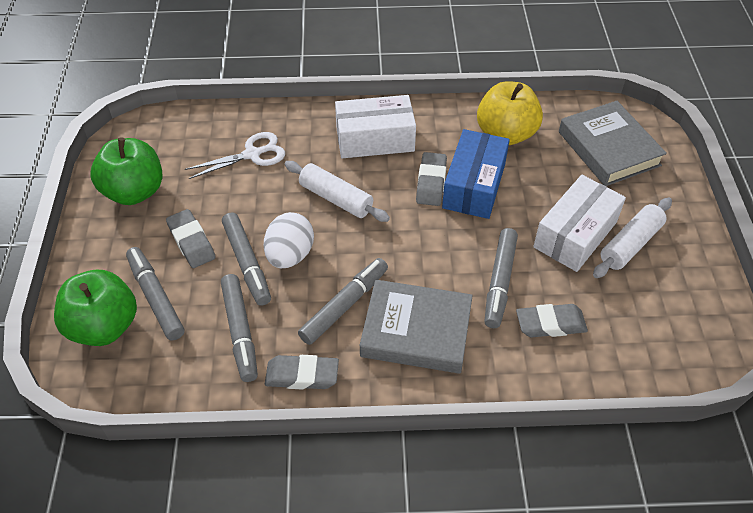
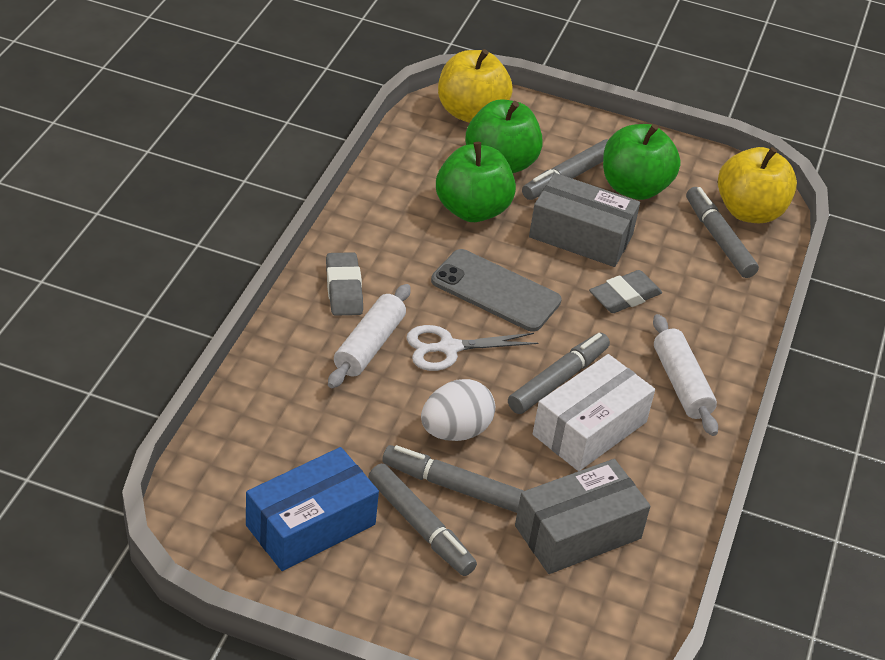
green apple: [54,270,137,346] [91,137,163,205] = 2 -> [436,142,516,222] [465,99,543,173] [603,124,681,200] = 3
grey book: [360,280,473,374] [559,101,667,186] = 2 -> none = 0
grey box: none = 0 -> [515,459,650,574] [529,173,640,267] = 2
grey eraser: [166,209,216,268] [265,355,339,389] [416,152,447,206] [516,304,588,337] = 4 -> [326,252,363,316] [589,270,662,313] = 2
grey phone: none = 0 -> [431,249,562,332] = 1
white box: [335,95,416,158] [533,175,626,272] = 2 -> [533,354,655,471] = 1
yellow apple: [477,81,543,145] = 1 -> [438,49,513,123] [718,147,797,223] = 2

